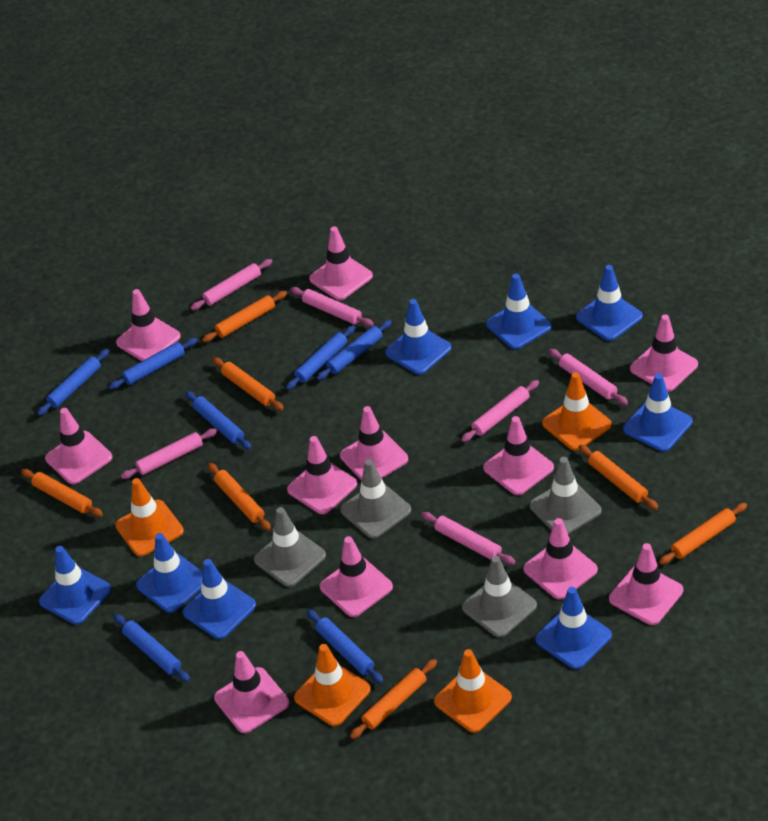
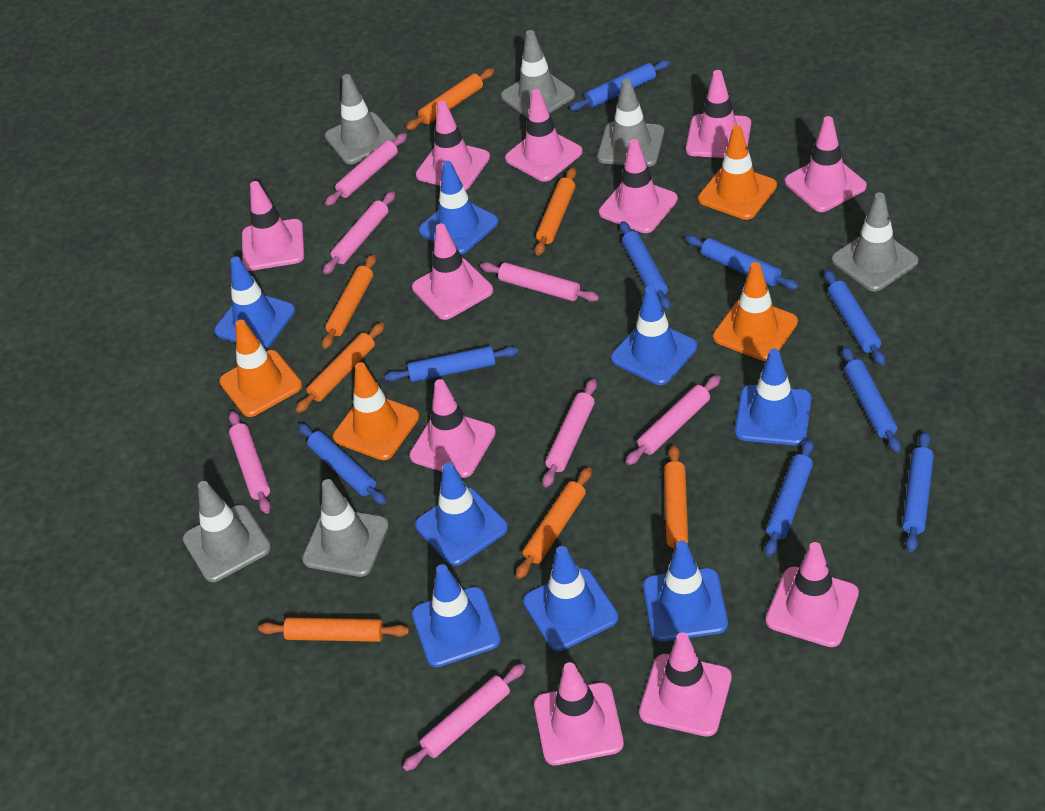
blue rolling pin: [37,349,109,416] [109,338,198,389] [113,614,190,682] [185,391,252,450] [286,325,355,390] [307,609,384,684] [316,320,392,381] = 7 -> [298,423,386,505] [385,346,518,382] [570,60,670,111] [620,221,671,310] [685,235,799,290] [765,439,814,556] [824,270,886,365] [842,346,901,453] [903,431,934,552] = 9
grey traffic cone: [254,507,326,587] [340,459,411,539] [462,556,537,638] [530,457,601,534] = 4 -> [183,481,271,582] [302,479,389,577] [325,74,396,164] [501,30,575,118] [597,78,664,167] [832,192,919,292] = 6
pink rolling pin: [121,428,217,479] [190,259,272,310] [290,287,374,327] [421,512,516,565] [461,380,539,442] [549,349,628,405] = 6 -> [229,411,271,514] [323,191,395,274] [325,133,407,206] [403,663,526,771] [480,262,599,302] [543,379,597,487] [626,375,721,465] = 7

